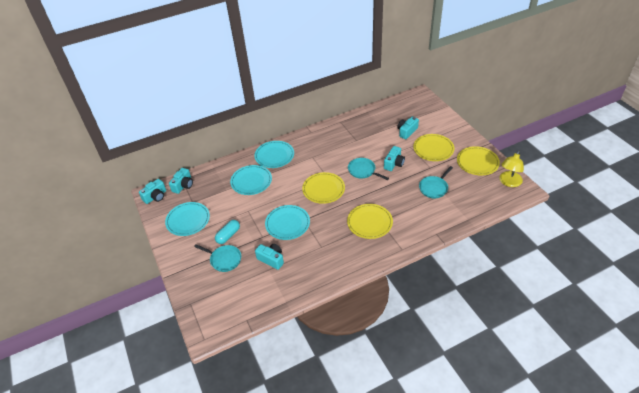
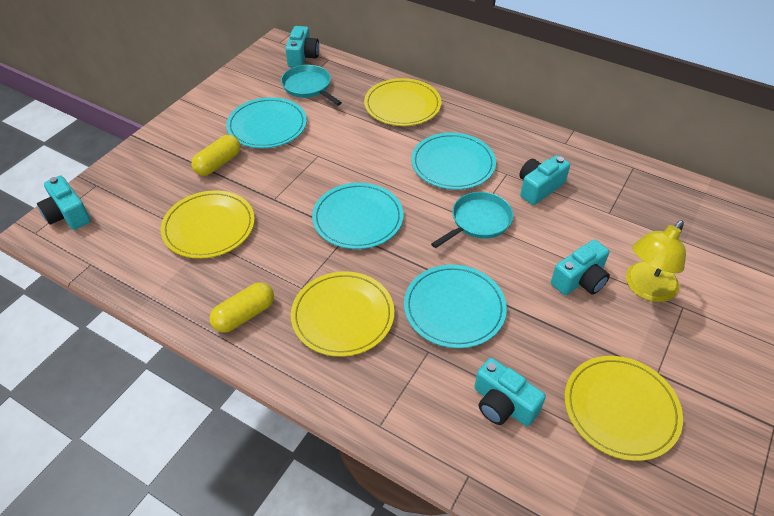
turquoise capsule: [215,220,240,244] = 1 -> none = 0
turquoise pan: [194,244,241,272] [348,158,389,180] [419,166,453,198] = 3 -> [281,65,342,105] [431,192,513,248] = 2
yellow capsule: none = 0 -> [191,135,241,176] [210,282,274,333] = 2

